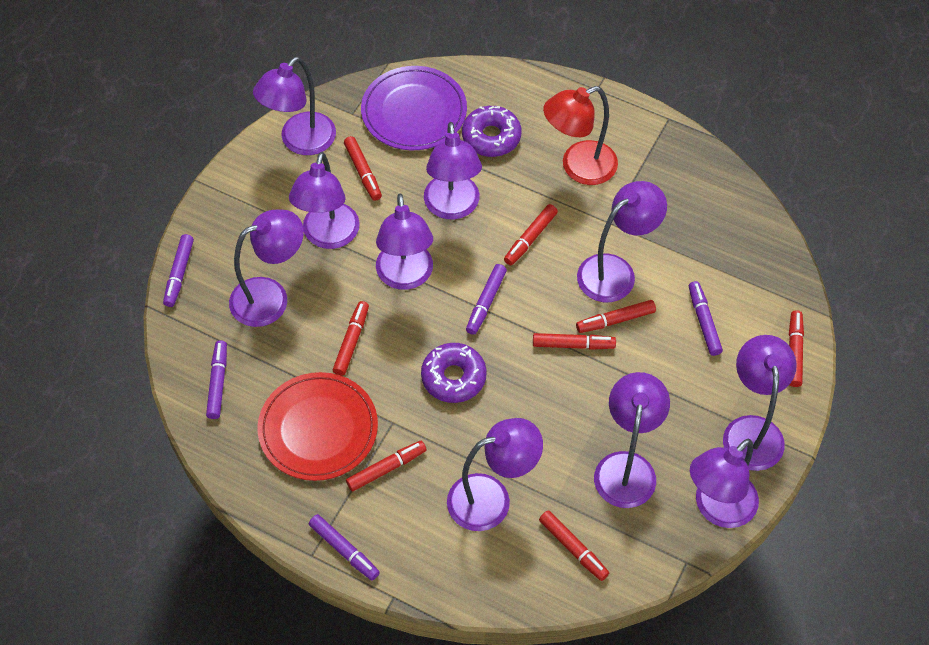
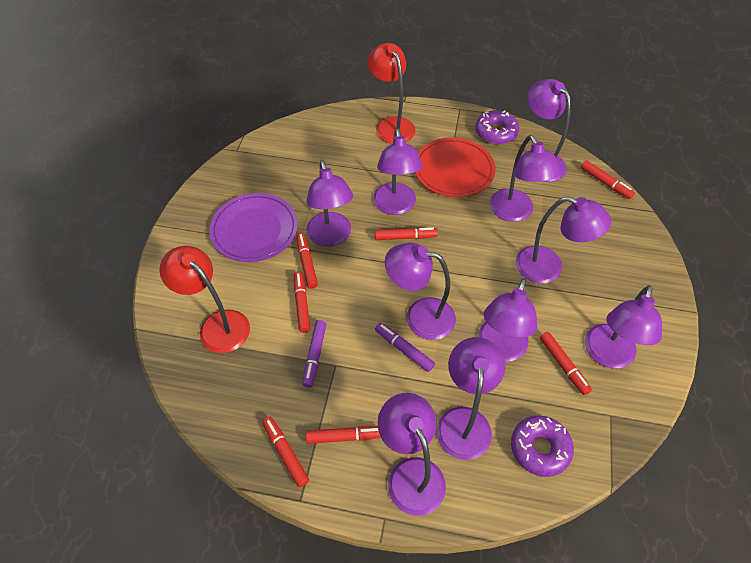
purple marker: [163,234,194,307] [206,340,227,419] [309,514,380,580] [466,264,507,335] [689,281,723,356] = 5 -> [303,320,326,388] [375,323,435,372] = 2
red lamp: [543,86,618,185] = 1 -> [160,246,250,353] [367,43,415,144] = 2
red marker: [333,301,369,376] [344,136,382,201] [346,441,426,491] [504,204,558,265] [533,333,616,350] [539,510,609,581] [576,300,656,333] [789,310,804,387] = 8 -> [262,416,309,487] [294,272,310,333] [296,233,318,289] [306,426,381,444] [375,227,438,240] [540,332,592,395] [581,161,635,199] = 7

